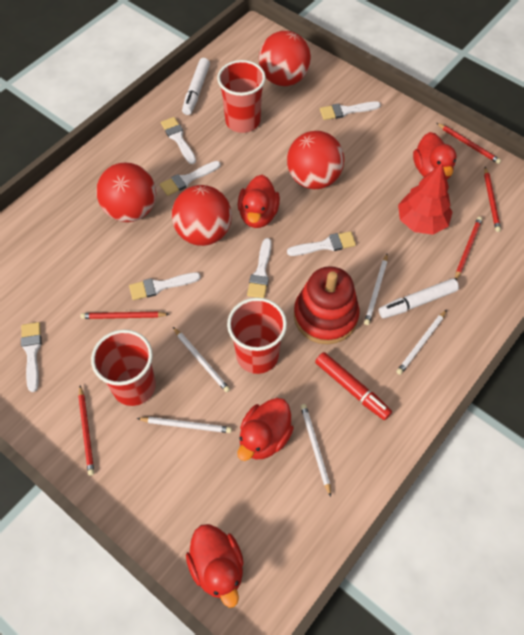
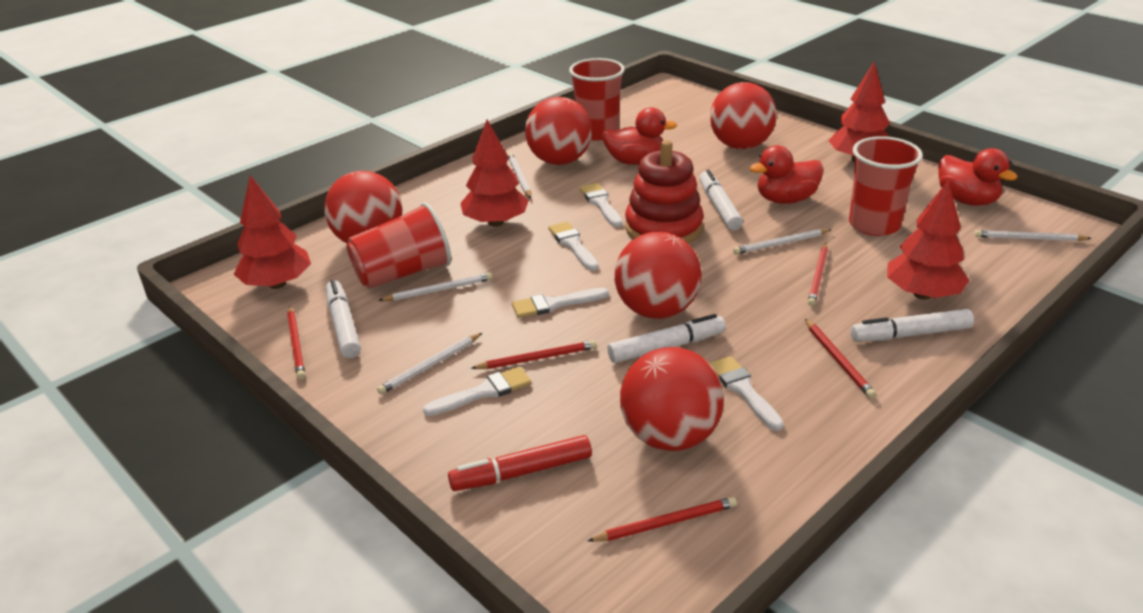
red ball: [96,163,156,222] [171,185,232,246] [259,31,311,86] [287,131,344,189] = 4 -> [324,171,403,243] [525,97,592,165] [615,232,702,319] [620,347,724,451] [710,82,777,149] = 5
red duck: [186,524,244,608] [238,175,280,228] [238,398,294,461] [413,132,457,179] = 4 -> [601,107,677,165] [750,145,824,204] [938,148,1018,206] = 3
red tree: [398,163,453,235] = 1 -> [234,175,311,289] [460,120,529,227] [828,62,890,162] [887,180,970,300] = 4
white brush: [21,322,42,392] [129,272,201,300] [160,161,221,196] [161,117,196,164] [247,238,272,298] [287,231,356,256] [320,101,381,120] = 7 -> [423,367,531,416] [512,288,609,318] [548,222,599,271] [580,183,623,227] [709,356,784,431] = 5
white marker: [182,58,210,115] [379,278,459,318] = 2 -> [326,280,361,358] [607,314,726,363] [699,170,743,230] [851,309,974,342] = 4

